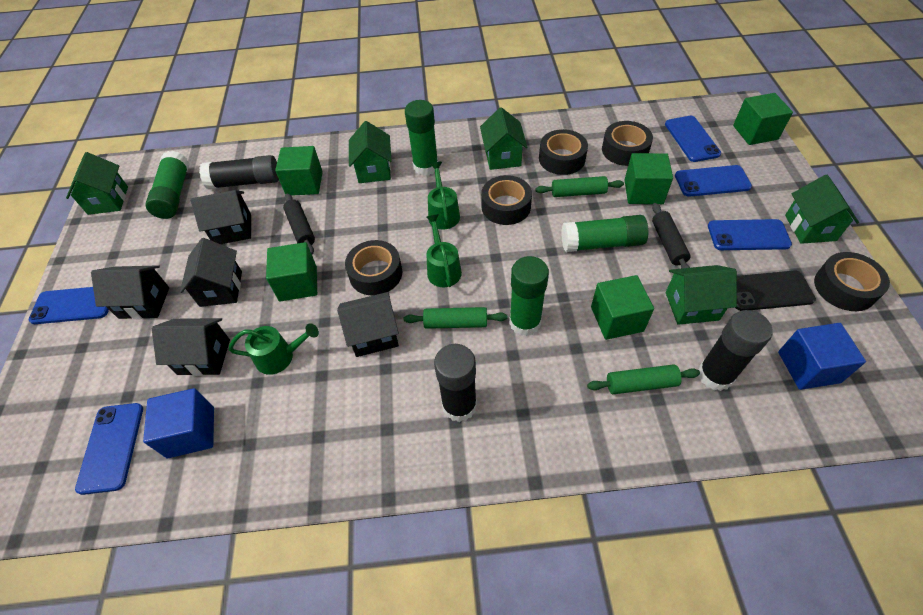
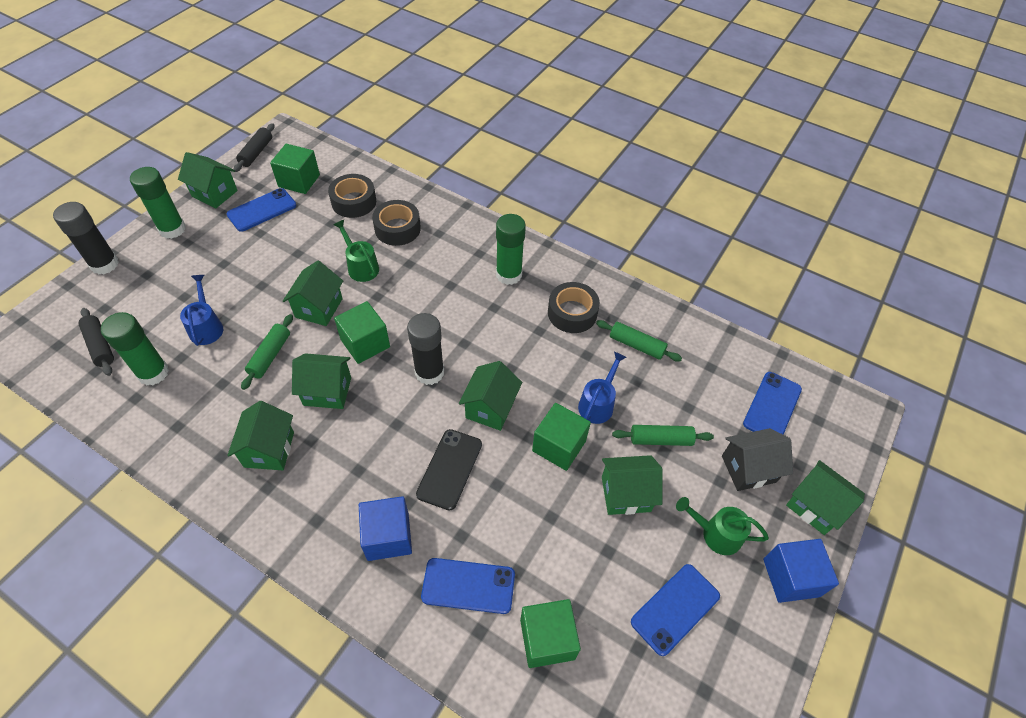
black glue stick: [199,155,279,189] [434,344,477,422] [698,310,773,391] = 3 -> [53,202,119,275] [407,313,444,385] = 2
black house: [91,265,169,319] [152,318,230,376] [180,238,242,307] [190,190,251,244] [337,292,399,357] = 5 -> [722,428,793,491] = 1
black tape: [345,240,402,296] [481,175,532,225] [539,129,588,175] [602,121,653,166] [814,252,890,311] = 5 -> [328,174,376,218] [372,200,421,246] [548,282,600,333] = 3
blue phone: [29,287,109,324] [75,403,143,495] [665,116,721,162] [675,165,752,197] [708,219,792,250] = 5 -> [227,188,296,232] [421,558,515,614] [631,564,720,656] [743,372,802,435] = 4
blue watering can: none = 0 -> [180,275,223,346] [578,352,626,424] = 2
green cube: [266,242,317,301] [275,146,323,196] [591,275,654,340] [625,153,673,204] [733,93,793,145] = 5 -> [270,144,320,194] [334,301,390,364] [520,599,581,668] [532,403,591,471] = 4
green glue stick: [145,151,189,219] [405,100,438,176] [509,256,549,336] [561,215,649,252] = 4 -> [101,312,169,385] [130,167,186,239] [496,214,526,285] = 3
green house: [66,152,128,215] [349,121,392,183] [480,107,527,170] [666,265,737,325] [785,175,859,244] = 5 -> [178,152,238,208] [227,401,294,470] [283,261,343,326] [292,353,351,409] [459,361,522,431] [602,455,663,515] [786,460,865,535] = 7
green watering can: [228,323,319,375] [426,214,462,287] [428,162,460,229] = 3 -> [333,220,379,282] [676,497,769,555] = 2

